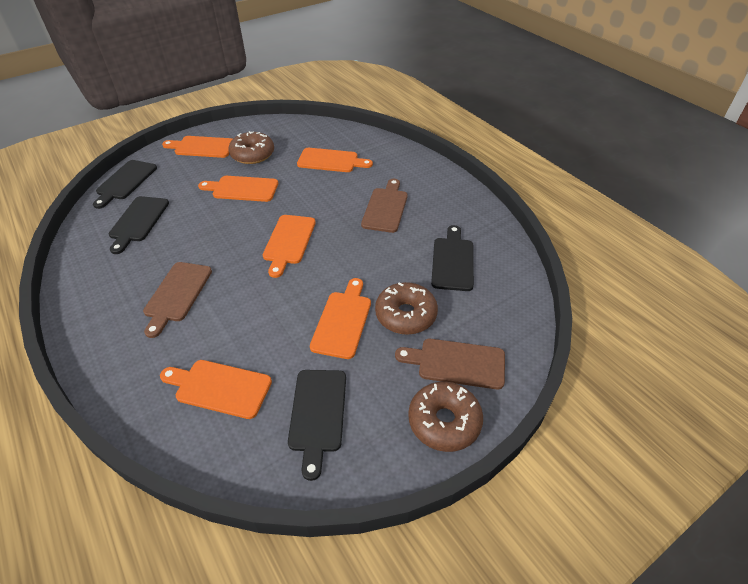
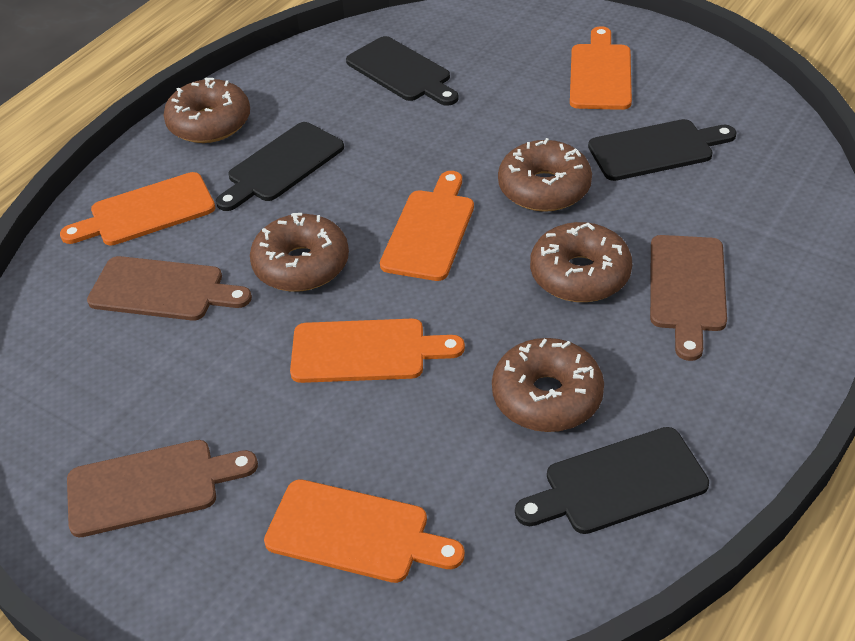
brown donut: [228,131,274,164] [375,282,438,335] [408,382,483,452] = 3 -> [163,77,250,143] [250,213,349,291] [492,338,604,432] [498,138,592,212] [530,222,632,302] = 5
orange cutting board: [160,360,272,419] [162,136,233,158] [198,176,278,202] [263,215,316,278] [297,148,373,172] [310,278,371,359] = 6 -> [60,172,215,246] [264,479,465,583] [290,319,465,383] [380,171,474,281] [570,26,632,110] = 5

